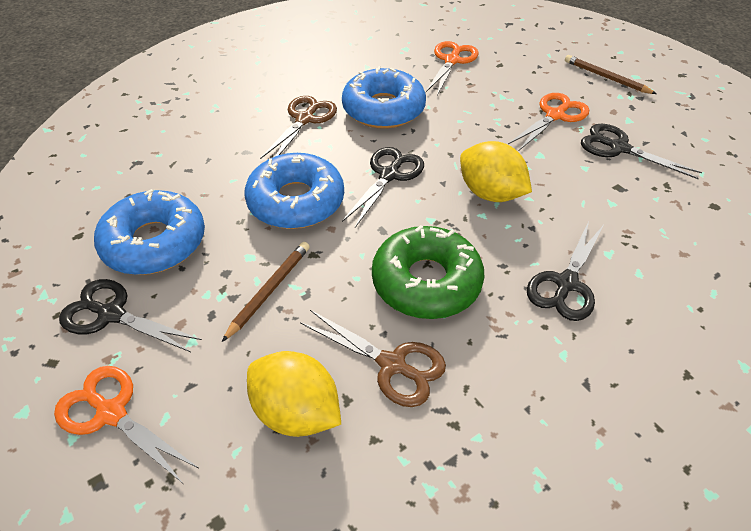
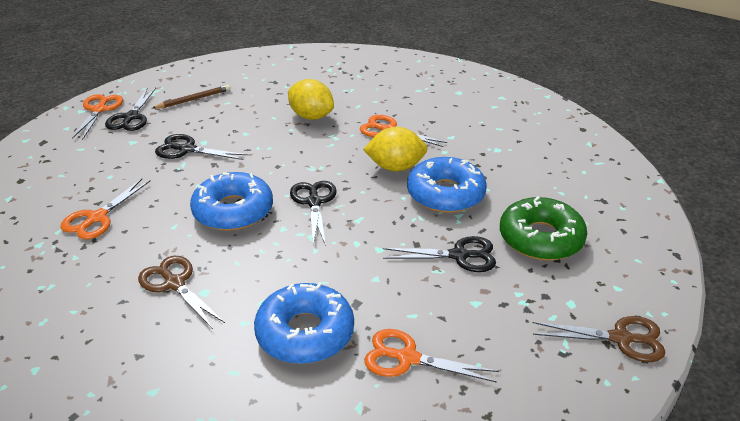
brown pencil: [222,242,310,342] [565,55,657,94] = 2 -> [153,85,230,109] = 1
orange scissors: [54,366,199,483] [426,41,479,95] [508,93,589,150] = 3 -> [61,179,151,239] [72,94,123,140] [360,115,447,147] [364,329,499,383] = 4

